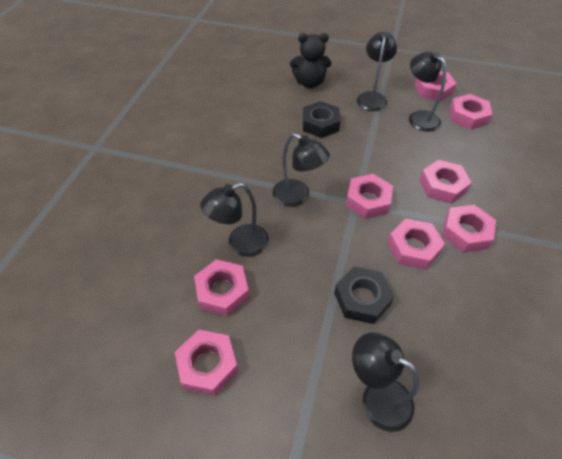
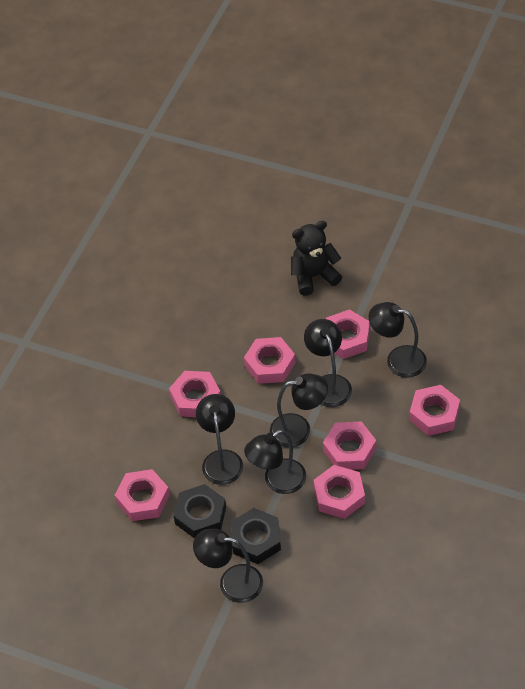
black lamp: [200,183,269,257] [272,133,330,207] [352,332,419,432] [357,32,397,111] [409,51,446,132] = 5 -> [193,529,263,603] [196,394,243,485] [244,430,306,494] [270,373,328,448] [304,319,352,407] [369,302,427,378] = 6
pink nut: [175,330,238,396] [194,259,249,316] [346,174,393,219] [387,219,445,270] [414,71,457,101] [419,160,472,204] [442,205,496,253] [449,94,493,130] = 8 -> [115,469,170,521] [169,371,221,417] [244,337,296,384] [314,465,365,519] [323,421,376,470] [326,309,370,359] [409,385,460,436] = 7

